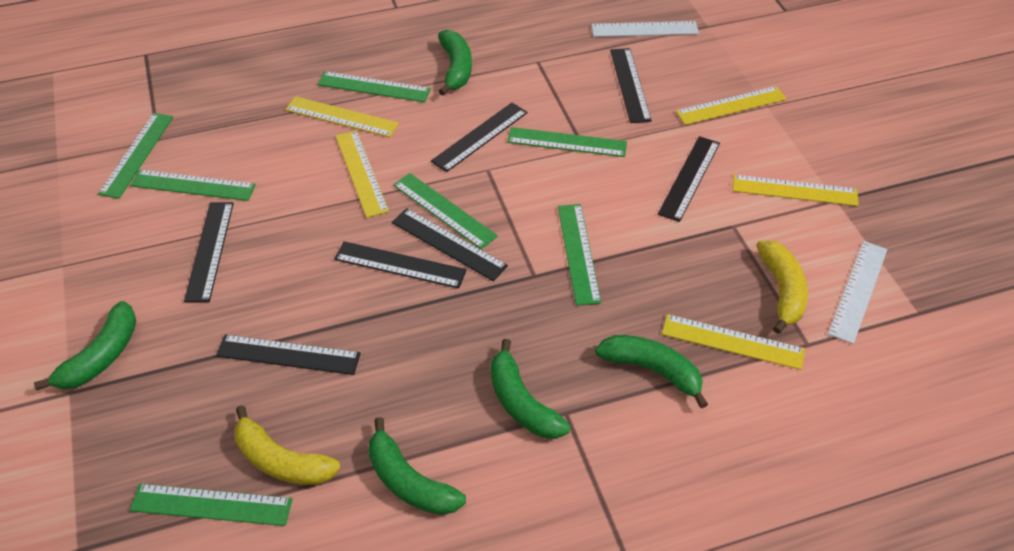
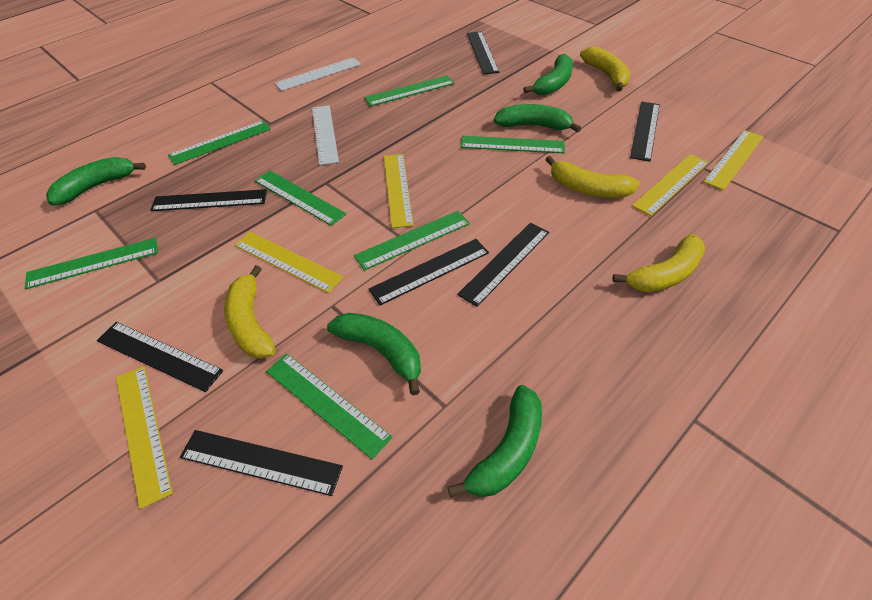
yellow banana: [234,405,340,485] [757,240,808,334] = 2 -> [224,265,276,359] [545,156,640,197] [580,46,630,91] [612,234,705,292] = 4

